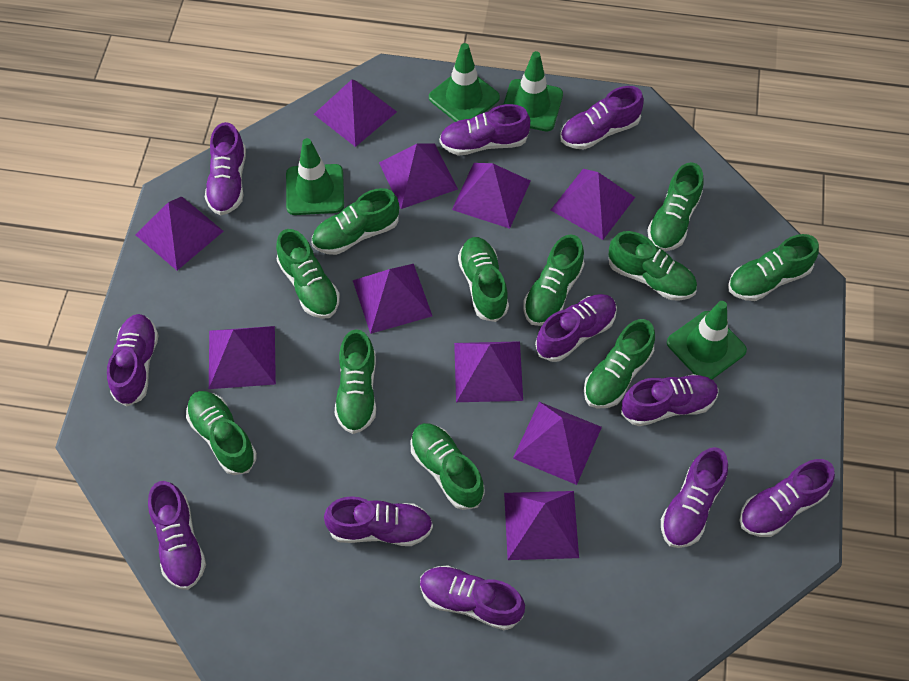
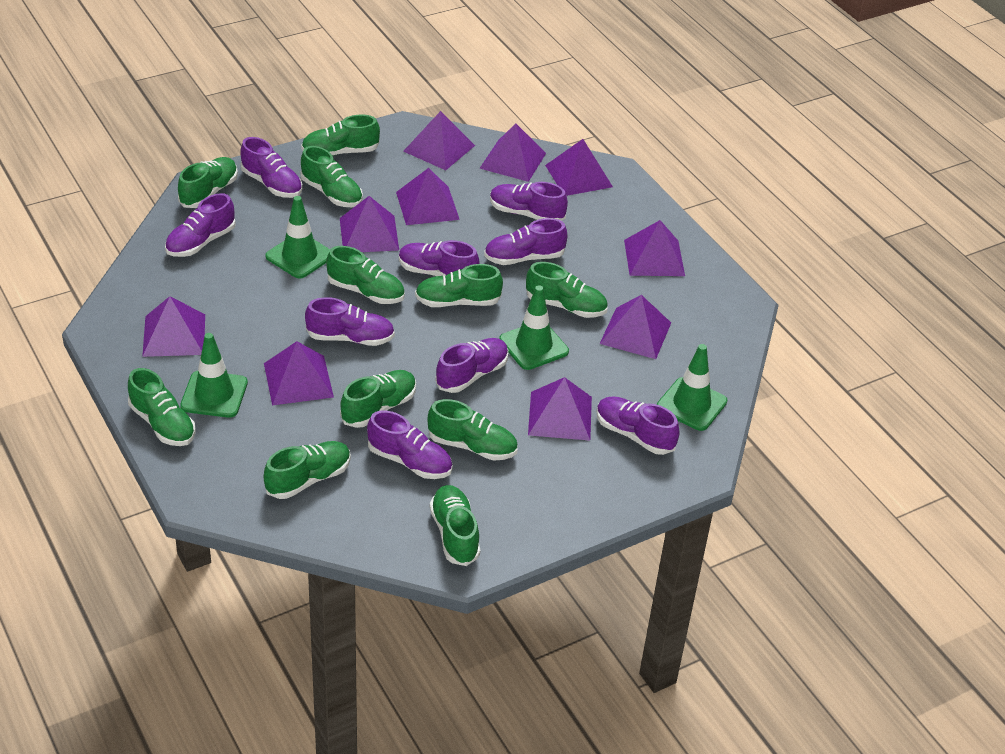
purple shoe: [107,314,159,406] [148,481,206,590] [205,122,246,215] [324,496,433,546] [420,565,525,630] [439,104,530,156] [535,294,617,362] [560,86,644,150] [621,374,719,426] [661,447,728,548] [739,459,835,537] = 11 -> [165,193,236,257] [240,137,303,198] [305,297,395,346] [367,411,452,479] [399,240,480,276] [435,338,508,393] [484,218,567,265] [490,182,568,221] [597,396,680,455] = 9

